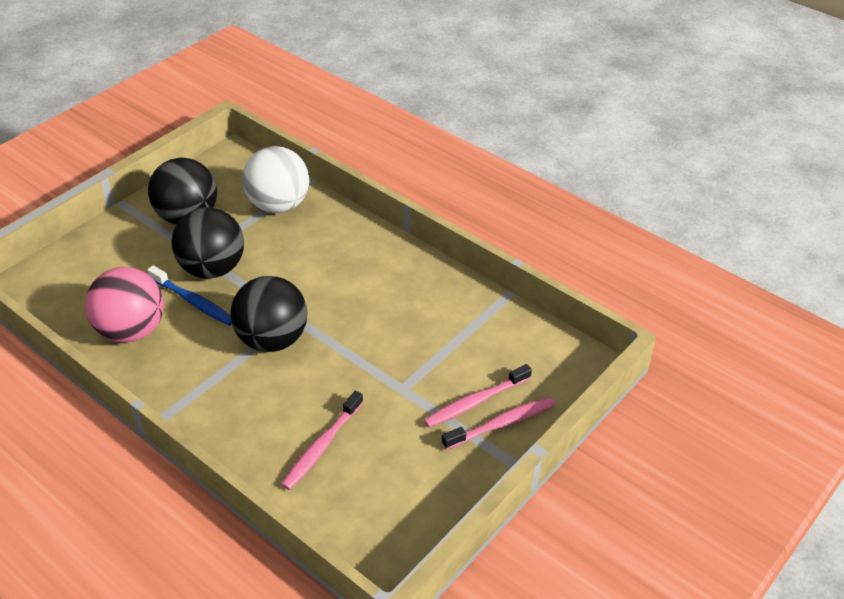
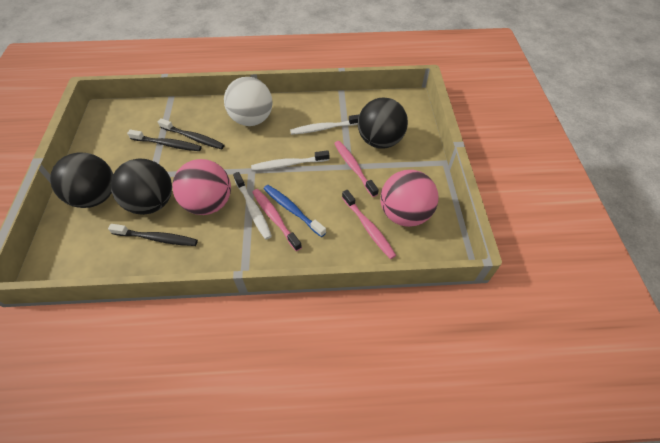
black toothbrush: none = 0 -> [108,224,198,246] [127,130,202,151] [158,118,225,149] = 3
pink ball: [85,267,164,342] = 1 -> [173,159,231,215] [380,170,439,227] = 2
white toothbrush: none = 0 -> [233,172,272,240] [251,150,329,171] [290,114,359,135] = 3

